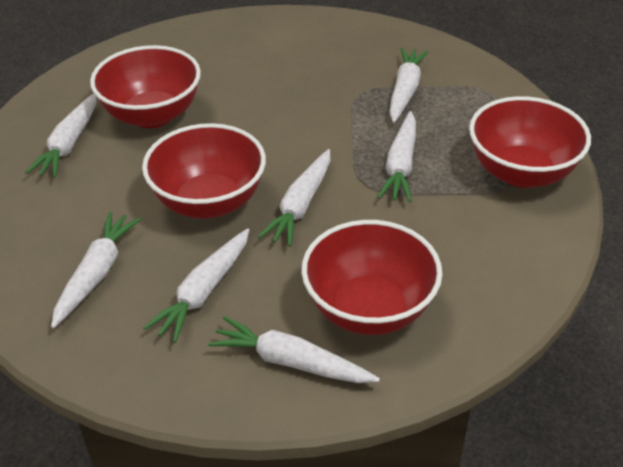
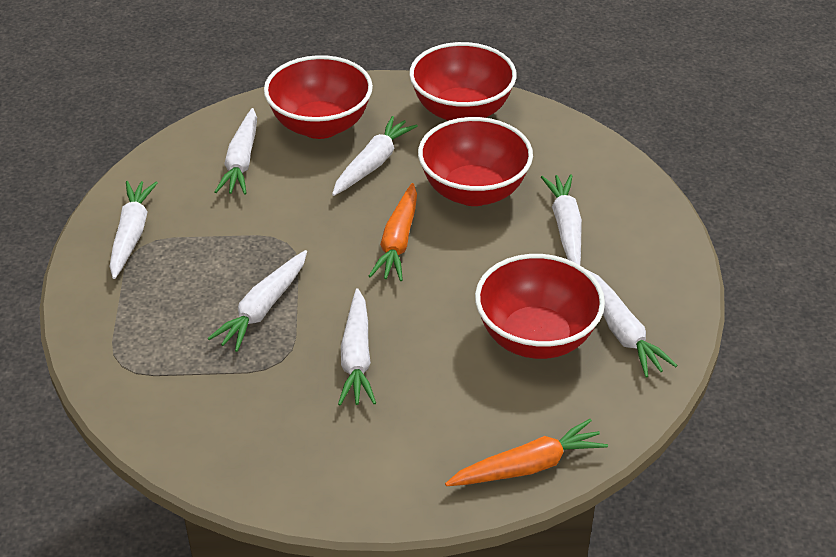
orange carrot: none = 0 -> [369,183,417,281] [445,419,608,486] = 2

